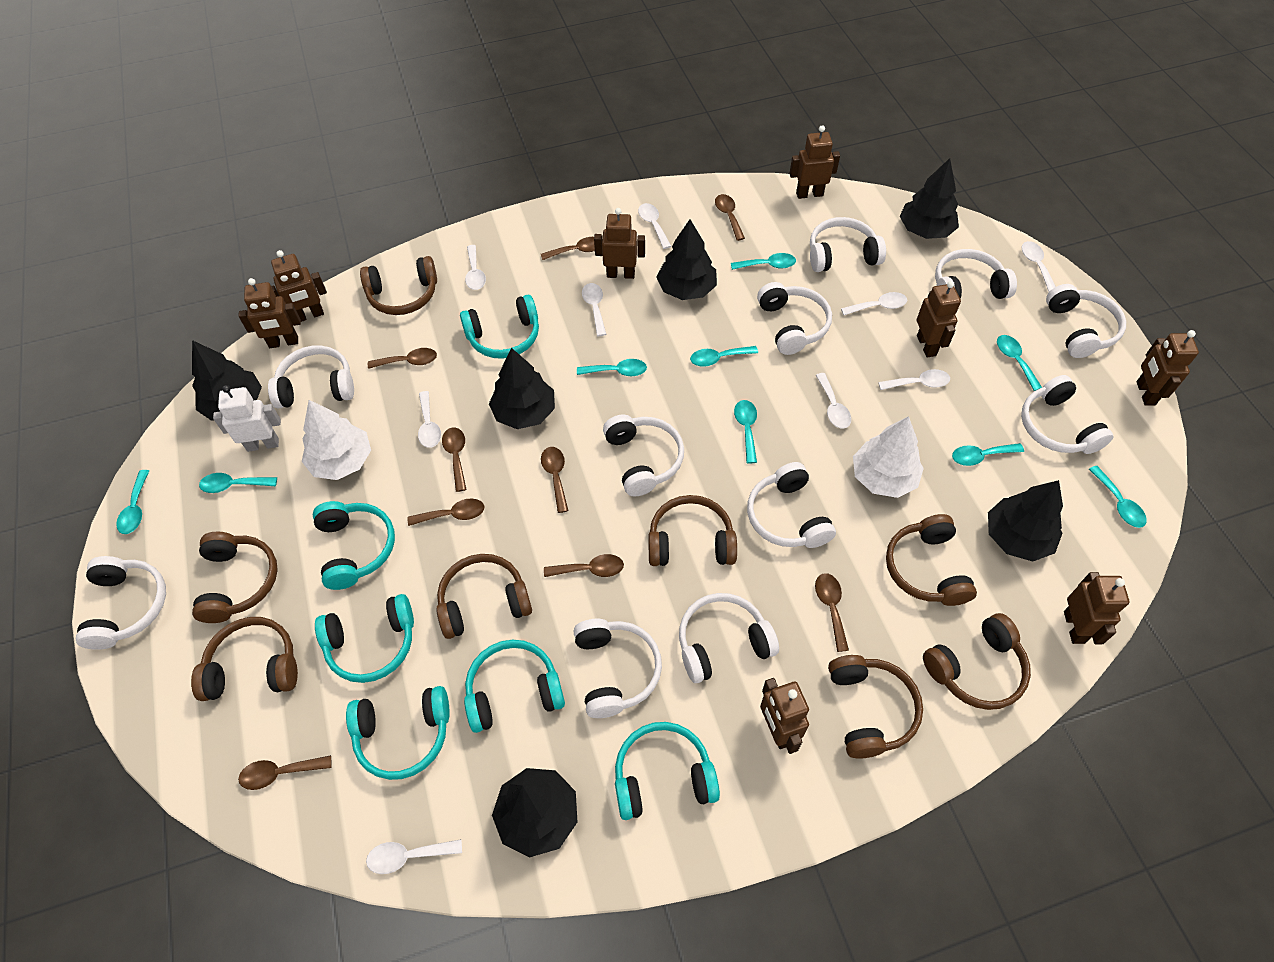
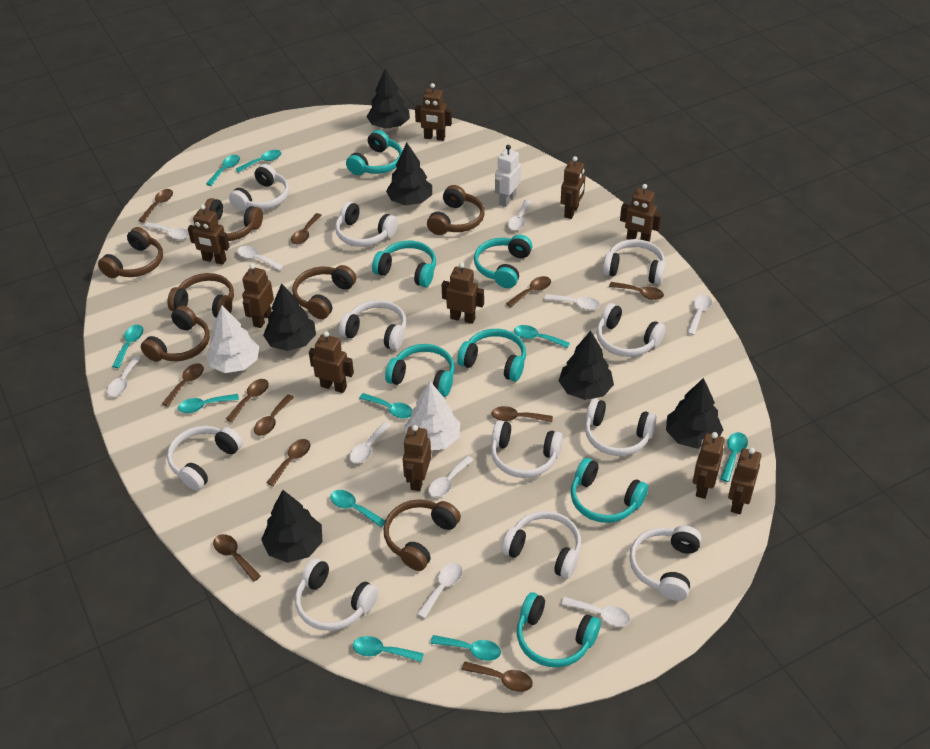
brown headphones: [191,617,298,701] [192,532,278,623] [360,256,437,315] [436,554,532,639] [648,495,737,566] [828,655,923,759] [886,514,977,606] [923,613,1031,710] = 8 -> [98,227,163,278] [141,305,210,362] [167,273,234,318] [205,198,263,241] [292,265,356,319] [383,499,461,571] [427,185,485,235] = 7
brown robot: [239,278,301,348] [271,250,327,322] [594,208,645,279] [760,678,809,754] [789,125,840,199] [917,281,961,357] [1064,572,1129,644] [1136,330,1199,406] = 8 -> [188,205,230,265] [242,264,274,328] [309,331,354,393] [403,425,431,491] [415,83,452,141] [442,263,484,324] [561,156,585,219] [620,184,662,242] [693,432,725,499] [728,448,762,514] = 10
brown spoon: [238,755,332,790] [368,348,437,369] [408,498,485,526] [442,427,467,492] [541,237,595,260] [541,447,569,513] [544,554,624,577] [715,194,745,241] [815,573,849,652] = 9 -> [139,189,173,222] [162,363,204,407] [213,534,261,582] [226,379,269,422] [254,394,294,436] [266,439,310,486] [291,213,322,244] [462,661,533,692] [492,406,553,422] [506,276,551,307] [609,282,664,300] = 11
turquoise headphones: [313,501,395,590] [315,594,414,683] [346,686,450,780] [460,295,539,359] [464,640,565,733] [615,722,720,820] = 6 -> [346,130,402,175] [372,241,436,287] [385,344,455,397] [457,329,526,381] [474,234,533,288] [517,592,601,667] [571,458,648,523] = 7
turquoise spoon: [116,470,149,534] [199,473,277,493] [577,359,647,376] [690,346,758,367] [731,253,796,270] [734,400,757,463] [952,443,1024,466] [997,335,1042,391] [1089,466,1147,528] = 9 -> [112,325,144,368] [178,394,239,413] [206,155,240,186] [236,150,281,173] [330,490,385,527] [353,636,424,662] [359,393,412,419] [430,635,501,661] [514,325,570,348] [720,432,748,482] = 10
white spoon: [366,839,462,874] [418,391,441,448] [465,245,486,290] [582,283,606,336] [638,203,671,249] [816,373,851,428] [841,292,907,315] [878,369,950,390] [1022,241,1056,292] = 9 -> [107,356,141,397] [144,222,189,240] [237,246,284,271] [349,422,391,464] [417,563,463,618] [428,456,473,498] [508,200,532,231] [544,294,600,310] [561,597,630,627] [687,294,712,335] = 10

